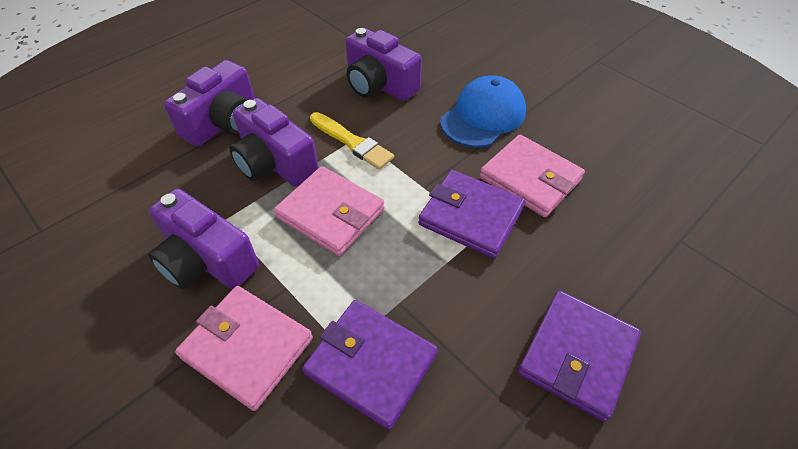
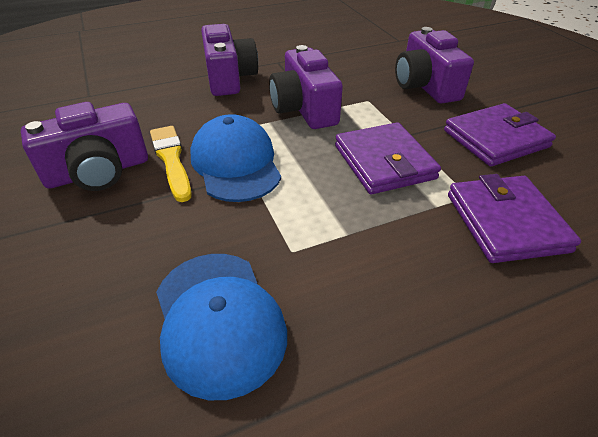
blue cap: [440,75,526,148] = 1 -> [156,254,287,400] [190,114,281,202] = 2
pink wallet: [175,286,313,411] [274,166,384,256] [480,134,585,218] = 3 -> none = 0

